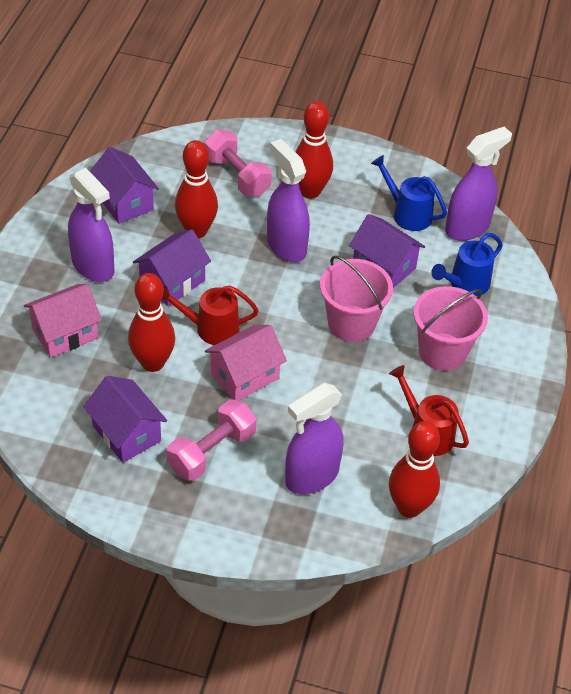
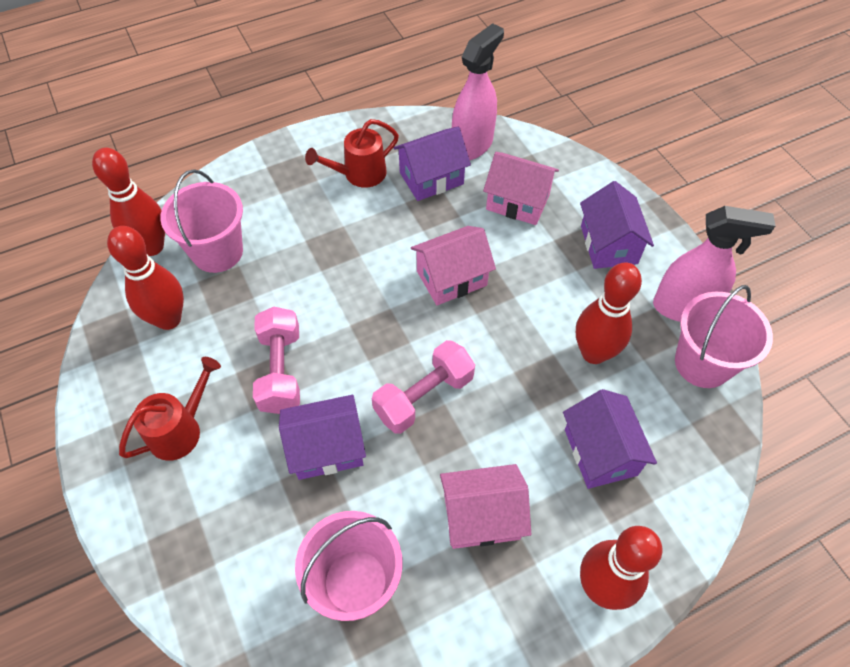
blue watering can: [371,155,447,231] [431,233,503,296] = 2 -> none = 0
pink bucket: [320,255,393,342] [414,286,488,371] = 2 -> [160,169,243,273] [295,511,403,621] [675,285,773,388] = 3
pink house: [24,284,102,358] [205,325,287,401] = 2 -> [411,226,496,305] [440,464,531,549] [483,152,559,225] = 3
pink spray bottle: none = 0 -> [452,23,504,160] [653,206,775,322] = 2
purple spray bottle: [68,168,115,282] [267,139,310,262] [285,383,344,494] [445,127,512,241] = 4 -> none = 0

